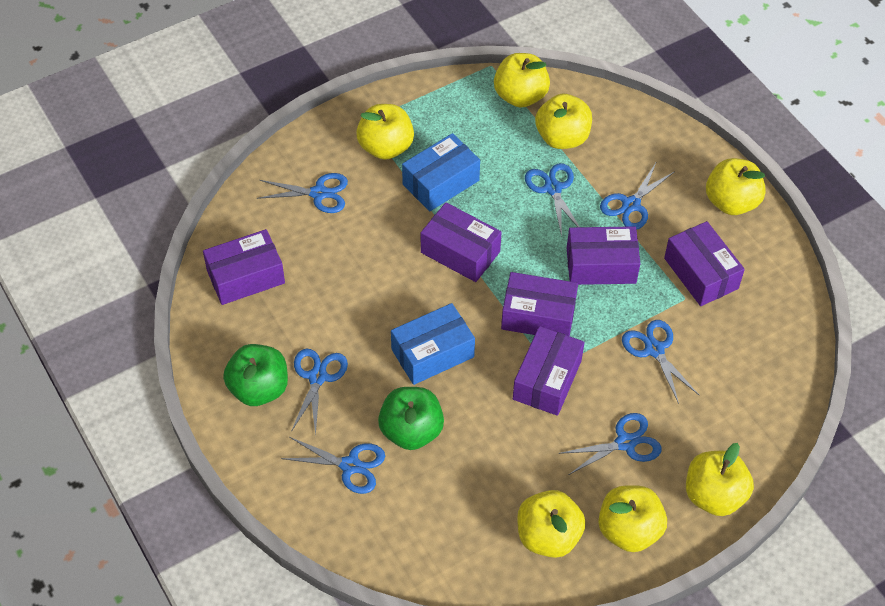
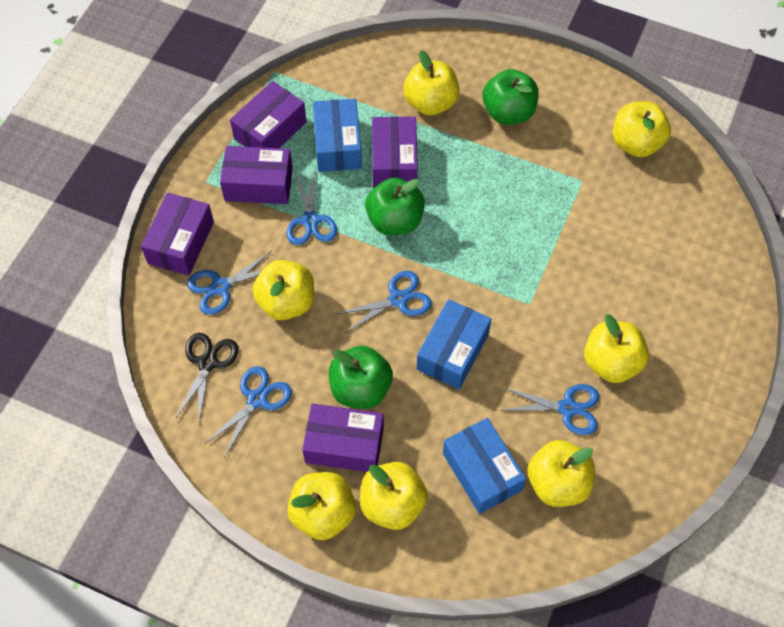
black scissors: none = 0 -> [175,333,238,425] = 1
blue box: [391,303,475,385] [402,133,480,211] = 2 -> [313,99,362,172] [417,299,491,389] [443,418,526,514] = 3
blue scissors: [257,173,348,213] [281,437,385,494] [291,349,348,436] [525,163,579,237] [558,413,662,475] [600,161,675,230] [622,320,700,404] = 7 -> [187,250,272,315] [206,366,292,458] [287,170,337,245] [336,271,432,333] [500,384,599,435] = 5
green apple: [223,344,288,406] [378,387,444,450] = 2 -> [329,346,393,409] [365,178,425,235] [482,69,539,124] = 3
purple box: [203,229,285,305] [421,202,502,282] [501,272,578,336] [513,326,584,416] [567,226,641,285] [664,221,745,306] = 6 -> [141,193,214,275] [220,146,293,204] [230,81,307,148] [302,404,384,472] [372,116,418,188] = 5

